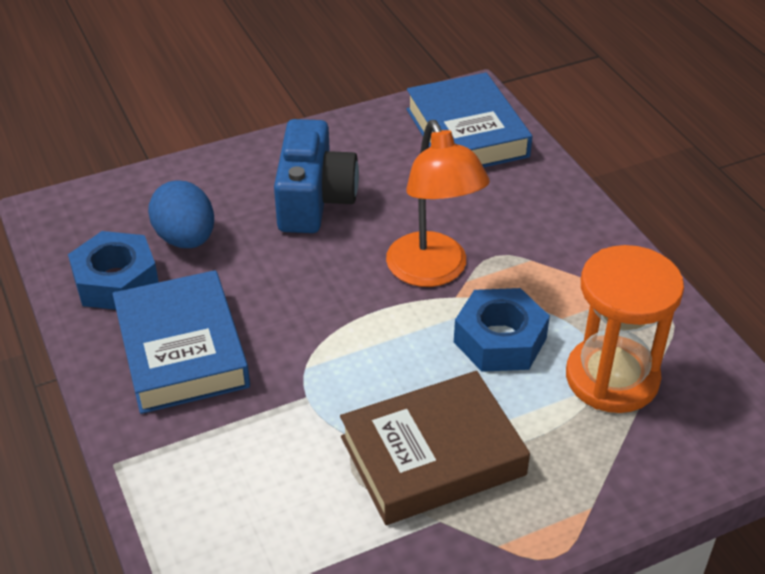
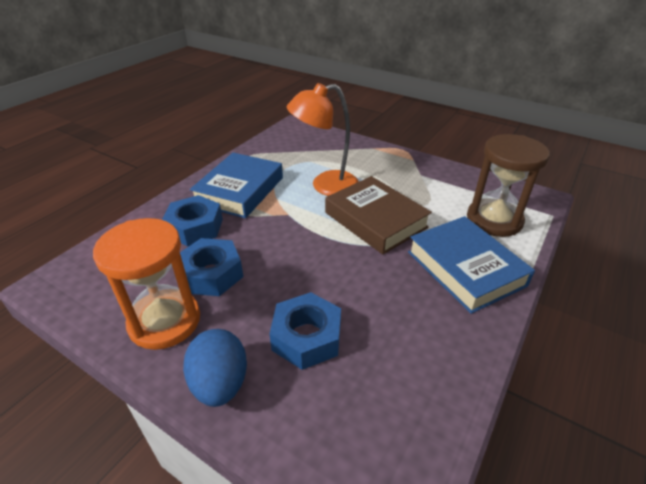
blue camera: [274,119,359,233] = 1 -> none = 0
blue nut: [68,231,159,310] [454,288,550,372] = 2 -> [162,195,223,246] [180,238,243,296] [270,292,341,370] = 3
brown hourglass: none = 0 -> [467,134,550,237] = 1

